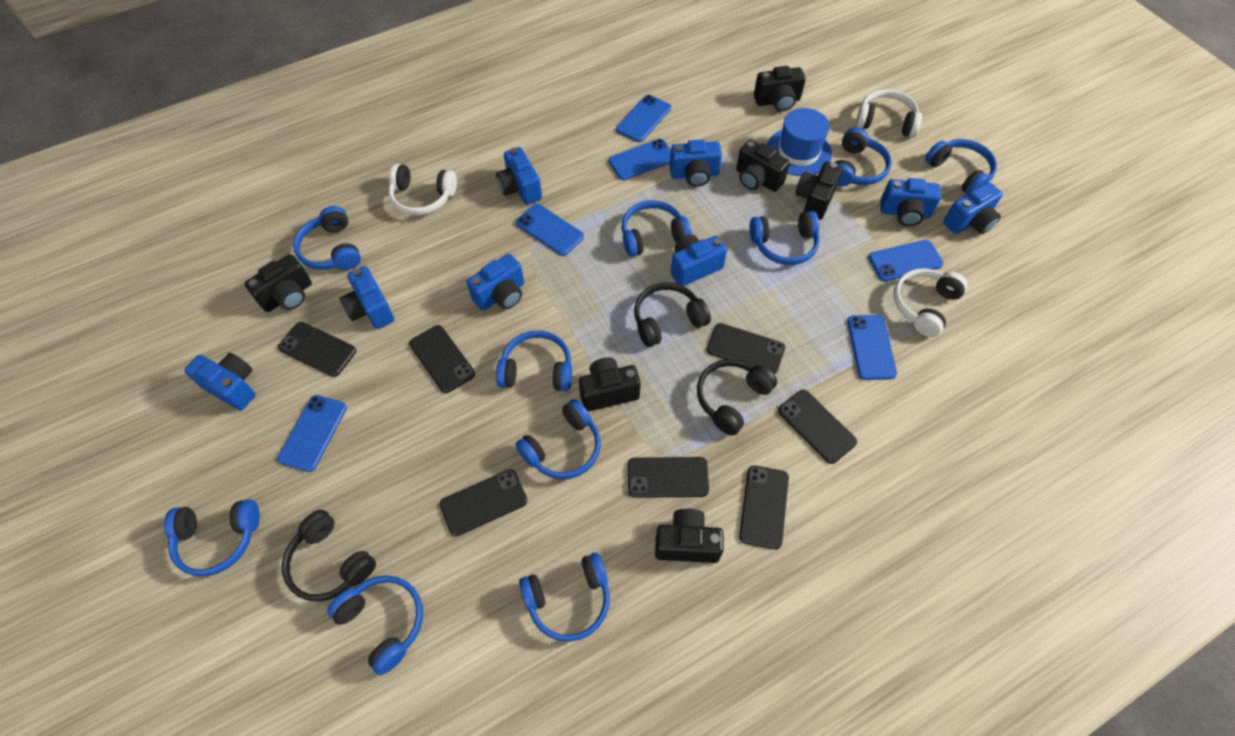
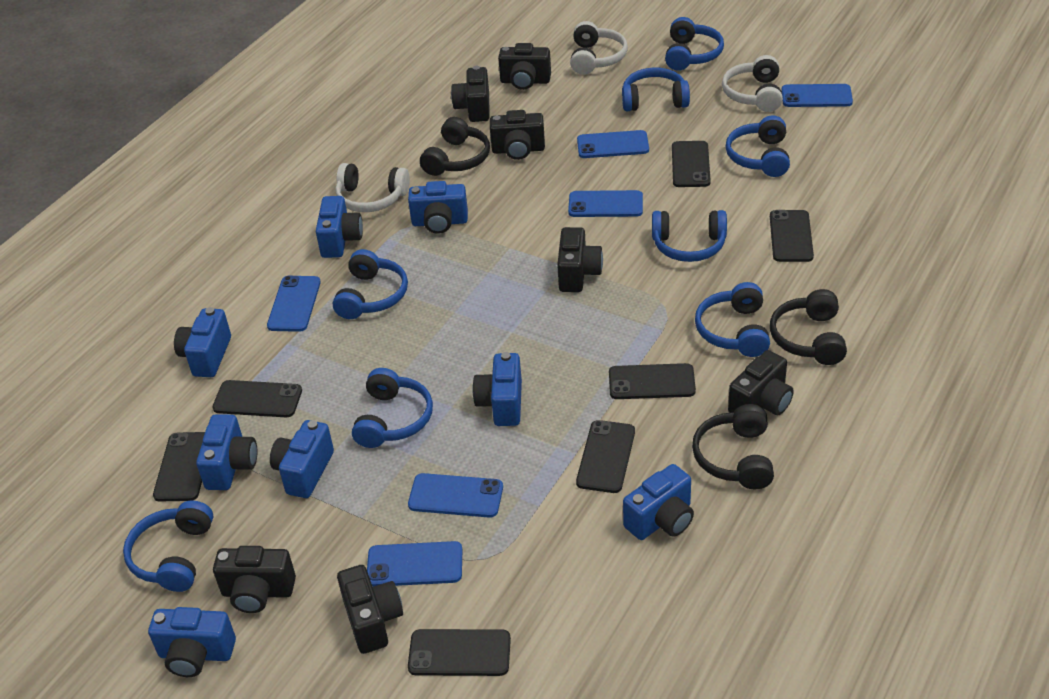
black camera: [244,254,312,312] [579,357,641,412] [655,509,724,563] [736,139,790,192] [754,66,806,111] [795,161,843,220] = 6 -> [213,546,296,613] [337,565,403,654] [451,66,490,122] [490,110,545,160] [498,43,551,90] [557,227,603,292] [728,350,794,415] = 7
blue hat: [767,108,832,176] = 1 -> none = 0
blue headphones: [164,499,260,576] [293,206,361,270] [327,575,423,675] [496,331,572,391] [515,399,601,479] [519,553,610,642] [621,200,692,257] [749,211,820,265] [835,128,892,186] [925,139,997,194] = 10 -> [123,500,213,592] [333,249,408,319] [352,368,433,448] [622,68,690,111] [652,210,727,262] [665,17,724,71] [695,282,770,357] [725,115,790,177] = 8

